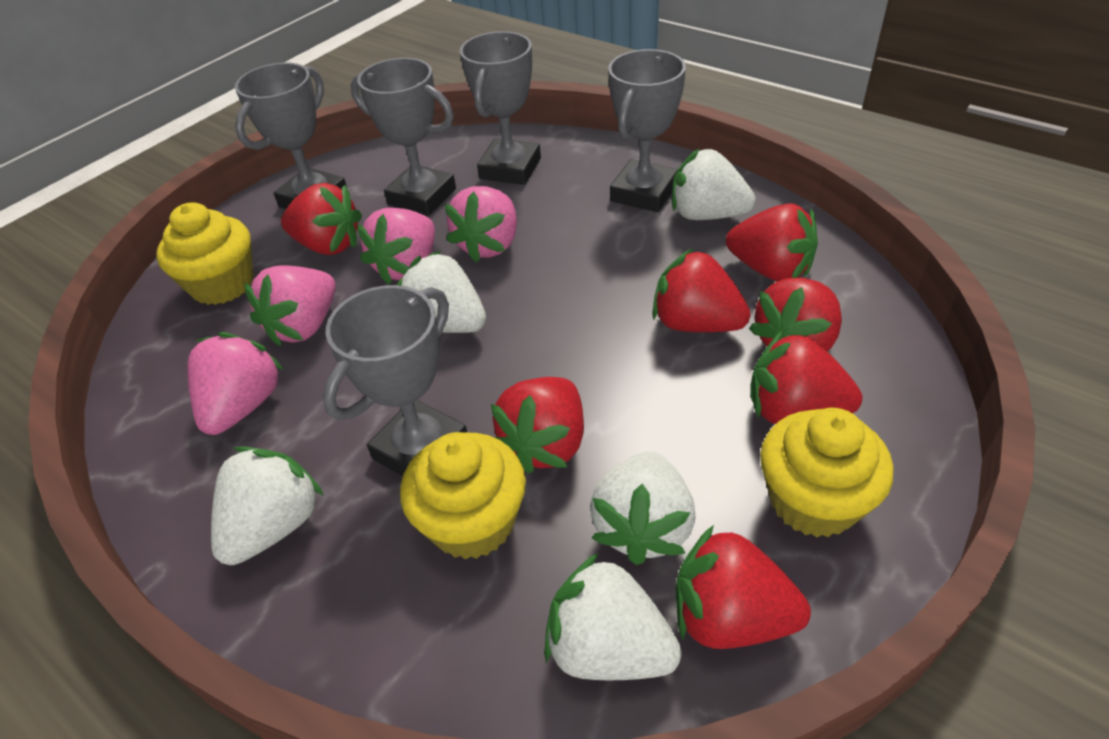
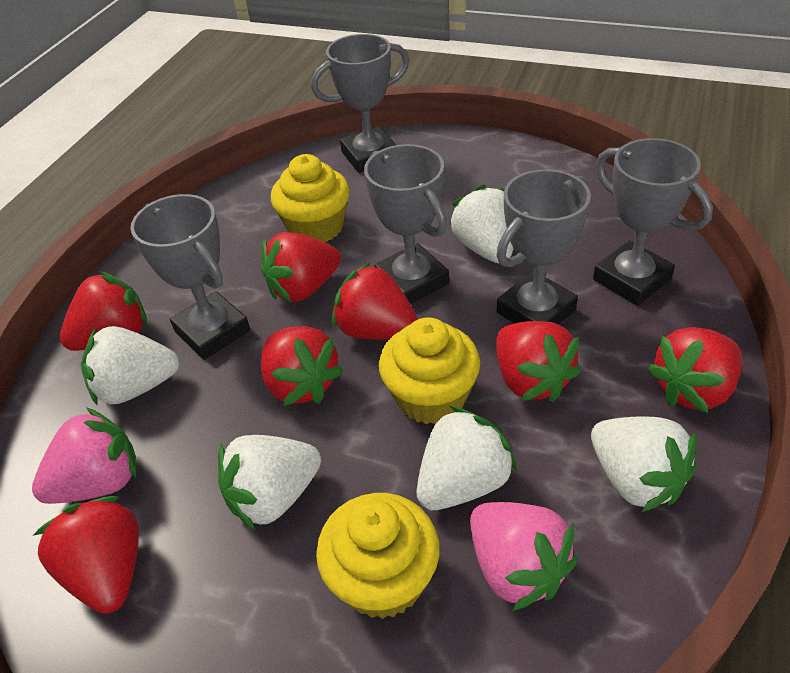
pink strawberry: [187,332,284,435] [245,265,336,346] [357,208,435,285] [445,186,517,262] = 4 -> [32,408,136,504] [470,502,578,611] = 2

